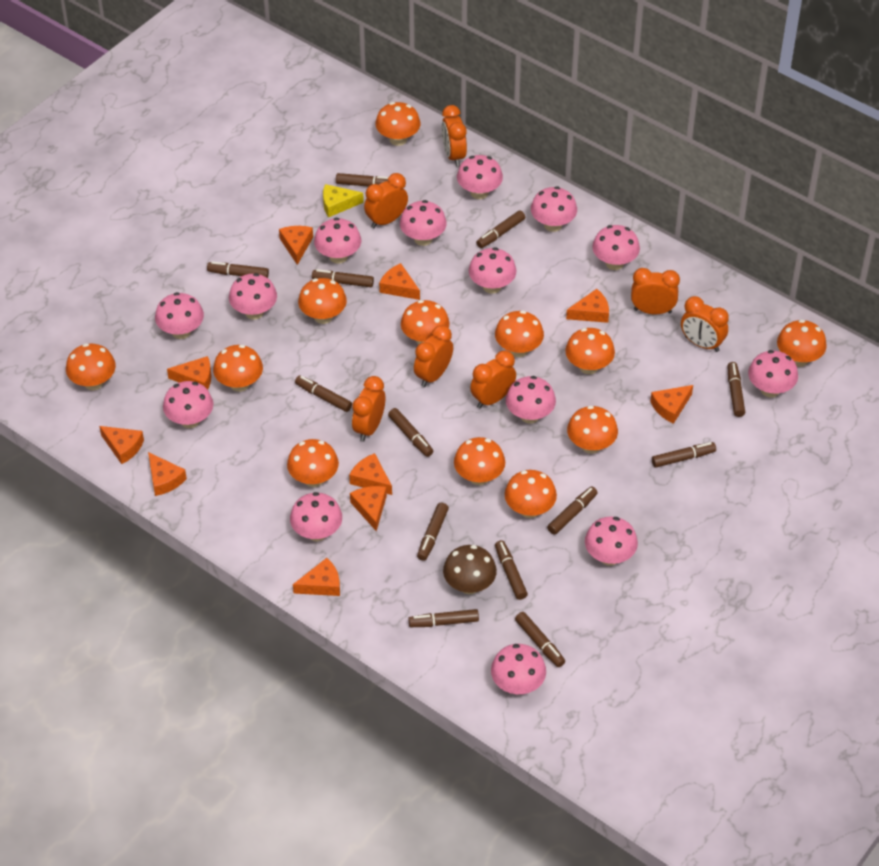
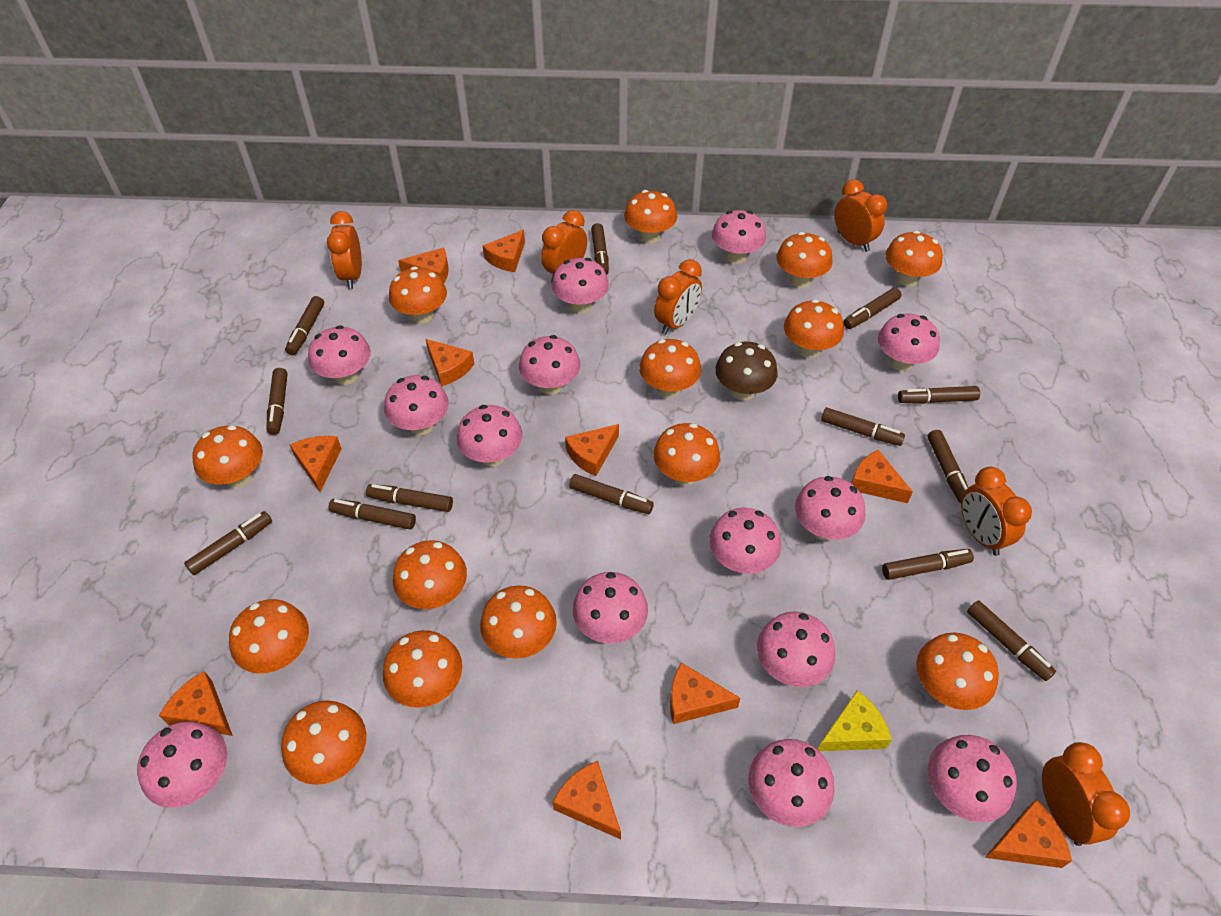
orange clock: [352,376,385,442] [364,173,408,228] [414,325,453,387] [442,105,467,167] [470,350,516,408] [631,268,680,314] [681,296,729,352] = 7 -> [327,211,362,289] [541,210,587,283] [654,259,702,335] [834,179,887,252] [961,467,1032,556] [1042,742,1130,846] = 6
orange mushroom: [66,343,116,390] [213,345,263,392] [287,439,339,487] [298,278,347,324] [375,102,420,146] [401,300,450,344] [454,437,505,485] [495,310,544,357] [505,470,557,518] [565,328,615,374] [567,406,618,454] [777,319,827,367] = 12 -> [192,425,263,488] [229,599,309,673] [281,700,367,785] [383,630,462,708] [389,266,447,324] [393,540,467,609] [480,585,557,659] [624,190,677,243] [639,339,701,398] [653,423,720,485] [776,232,833,287] [784,299,844,358] [885,231,943,286] [916,633,999,710] = 14

